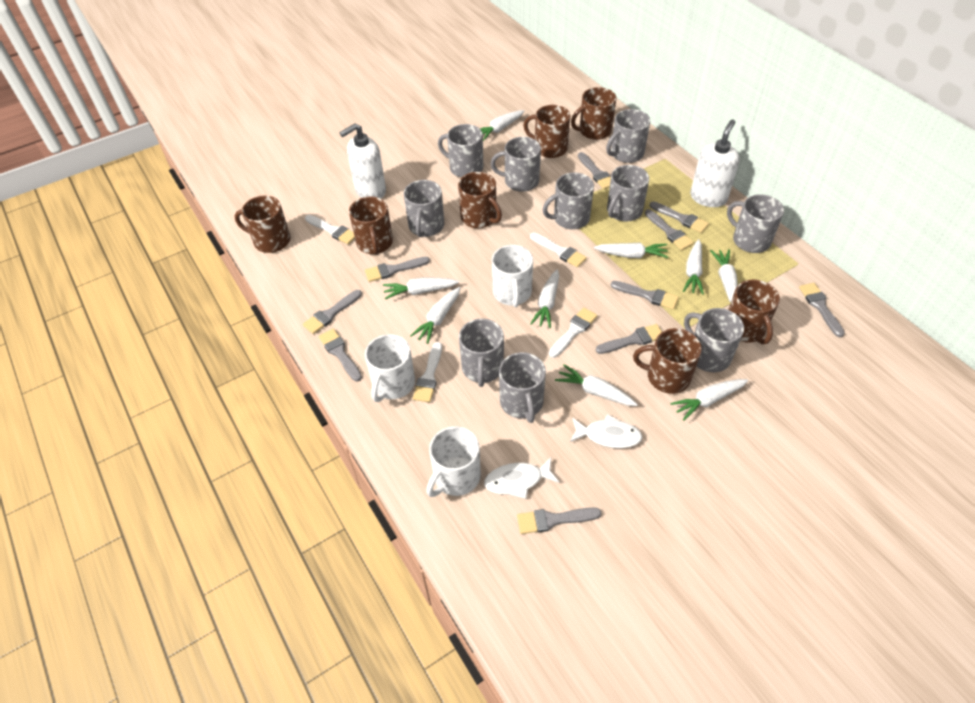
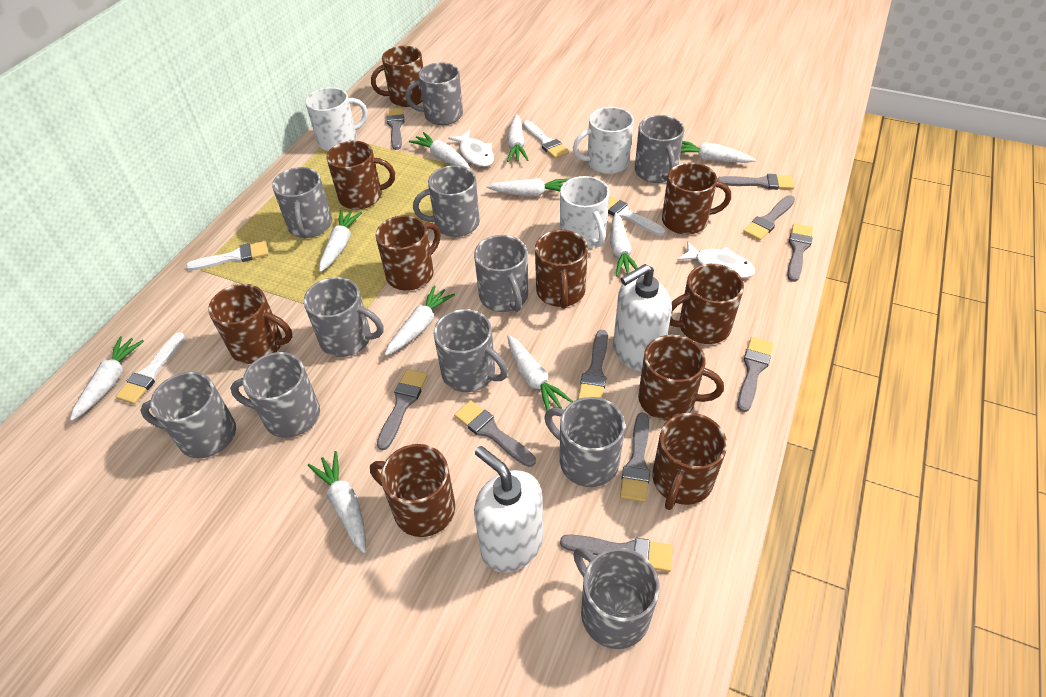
brown mug: [235,195,290,253] [349,196,393,254] [458,172,502,228] [523,105,570,158] [571,87,616,140] [633,328,702,394] [728,279,780,344] = 7 -> [208,284,293,364] [327,141,395,210] [370,444,455,537] [371,46,423,107] [376,215,441,291] [535,230,588,309] [638,335,724,421] [652,413,727,510] [662,162,731,235] [669,264,744,344] = 10
grey mug: [404,180,444,237] [438,124,483,178] [459,319,504,387] [491,137,541,192] [499,352,546,423] [543,172,594,229] [606,109,650,163] [607,165,649,222] [684,308,744,372] [727,194,784,253] = 10 -> [140,372,236,458] [230,352,320,438] [272,167,332,238] [304,277,384,357] [405,62,463,125] [413,165,480,237] [433,309,508,392] [474,235,528,312] [544,397,625,487] [573,548,660,649] [635,115,684,183] = 11
white carrot: [383,278,459,300] [410,287,461,344] [481,110,524,141] [530,269,559,328] [555,364,638,406] [594,243,668,258] [670,379,748,421] [683,239,704,295] [710,249,738,303] = 9 -> [70,336,144,421] [308,451,366,553] [319,210,362,272] [385,285,455,356] [409,132,471,169] [486,178,569,196] [507,114,529,162] [507,335,573,410] [610,213,638,277] [681,141,756,163] = 10

